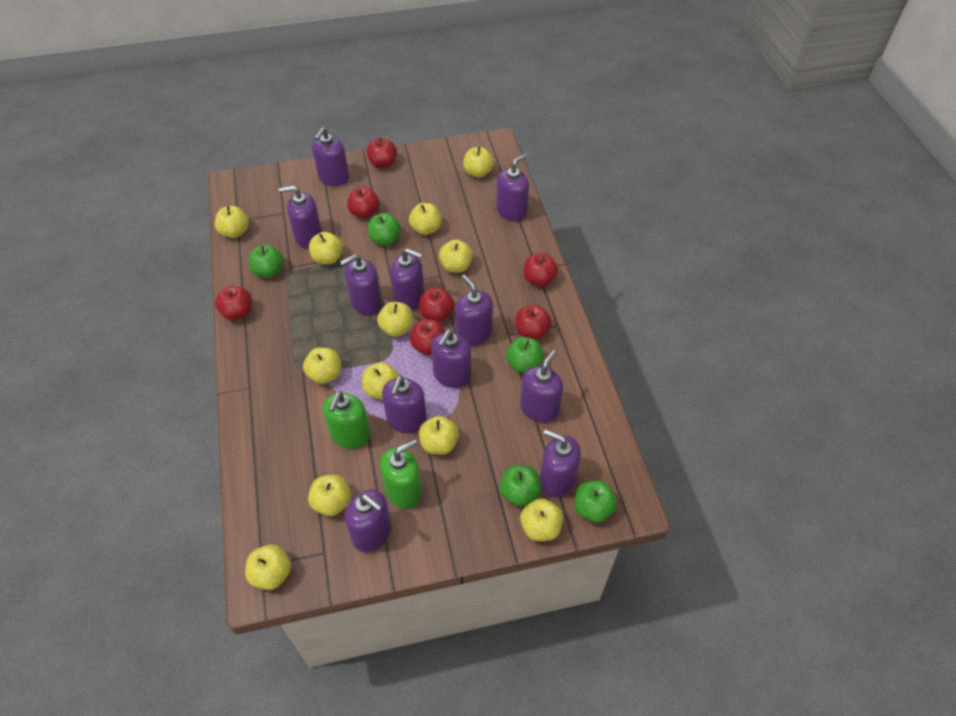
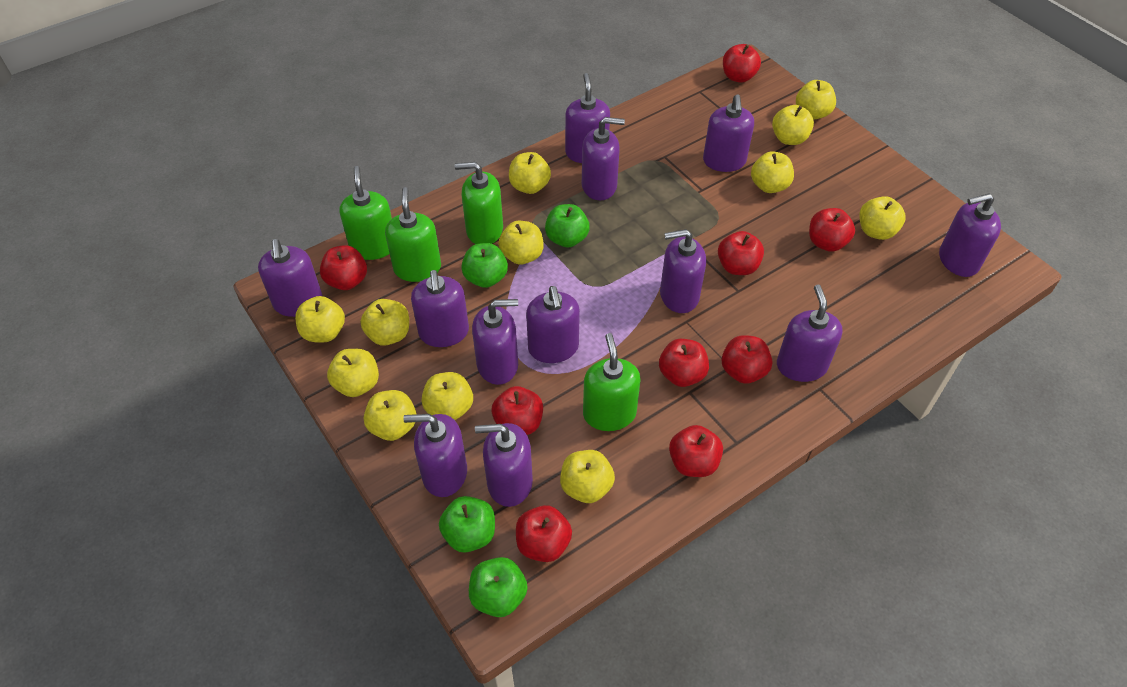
green apple: [249,244,284,278] [368,213,401,245] [500,465,542,507] [506,337,543,373] [574,481,617,523] = 5 -> [439,496,495,553] [461,243,508,288] [469,557,528,617] [545,204,590,248] = 4
green soap dispenser: [323,391,371,449] [380,439,422,509] = 2 -> [339,166,392,260] [385,187,441,282] [455,162,503,244] [583,333,641,431] = 4
purple soap dispenser: [279,185,322,249] [312,127,349,186] [340,254,382,316] [345,490,392,552] [382,376,427,433] [390,249,424,310] [431,330,471,388] [455,275,493,346] [496,154,529,222] [520,350,563,423] [540,430,581,497] = 11 -> [258,239,322,317] [403,414,467,497] [411,270,469,347] [472,299,518,385] [475,423,533,507] [526,286,580,363] [565,73,610,163] [582,117,625,200] [660,229,706,313] [703,94,754,172] [777,285,843,382] [939,193,1001,277] = 12
red apple: [215,286,252,320] [347,187,380,219] [366,138,397,168] [410,320,445,355] [419,288,455,322] [516,305,552,340] [524,253,558,287] = 7 -> [320,245,367,290] [492,386,543,435] [516,505,572,562] [659,339,709,387] [669,425,723,477] [718,231,764,275] [721,335,772,384] [723,44,761,83] [809,208,855,252] = 9

